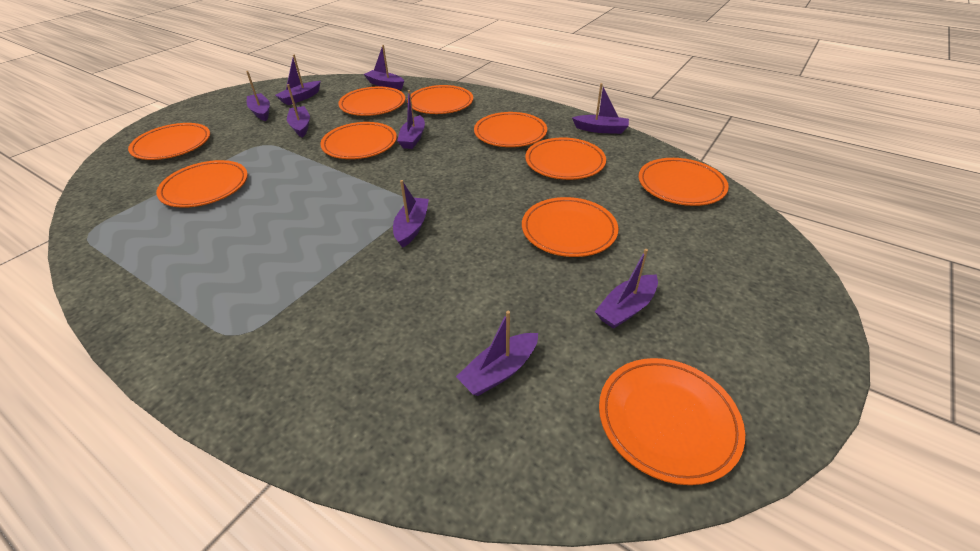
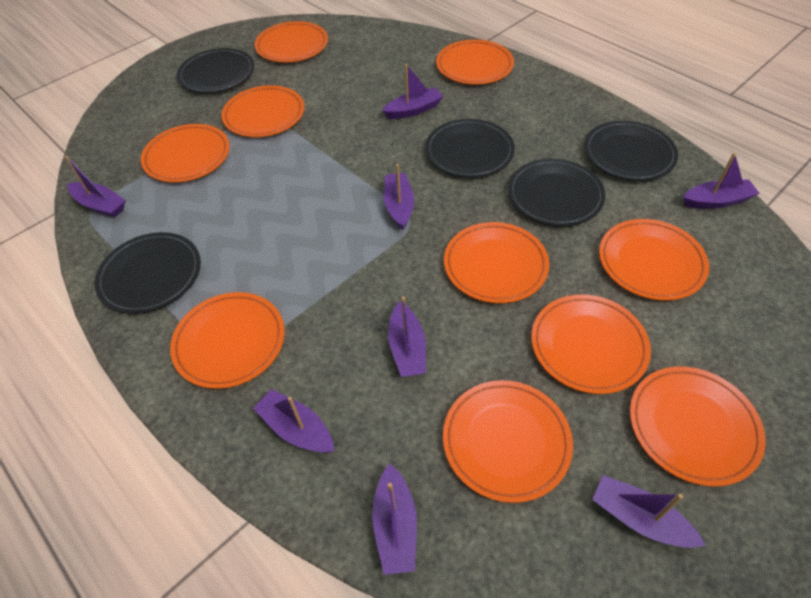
black plate: none = 0 -> [95,232,201,314] [177,48,254,93] [425,119,515,178] [508,159,606,226] [584,121,678,181] = 5
purple boat: [246,71,270,121] [275,55,321,105] [287,84,310,138] [364,45,404,90] [393,180,429,248] [397,90,425,149] [456,311,538,396] [572,83,629,134] [595,249,658,329] = 9 -> [65,156,126,218] [253,389,334,453] [372,464,417,575] [382,64,443,119] [384,164,414,230] [388,297,426,377] [592,475,705,548] [683,153,759,209] = 8

